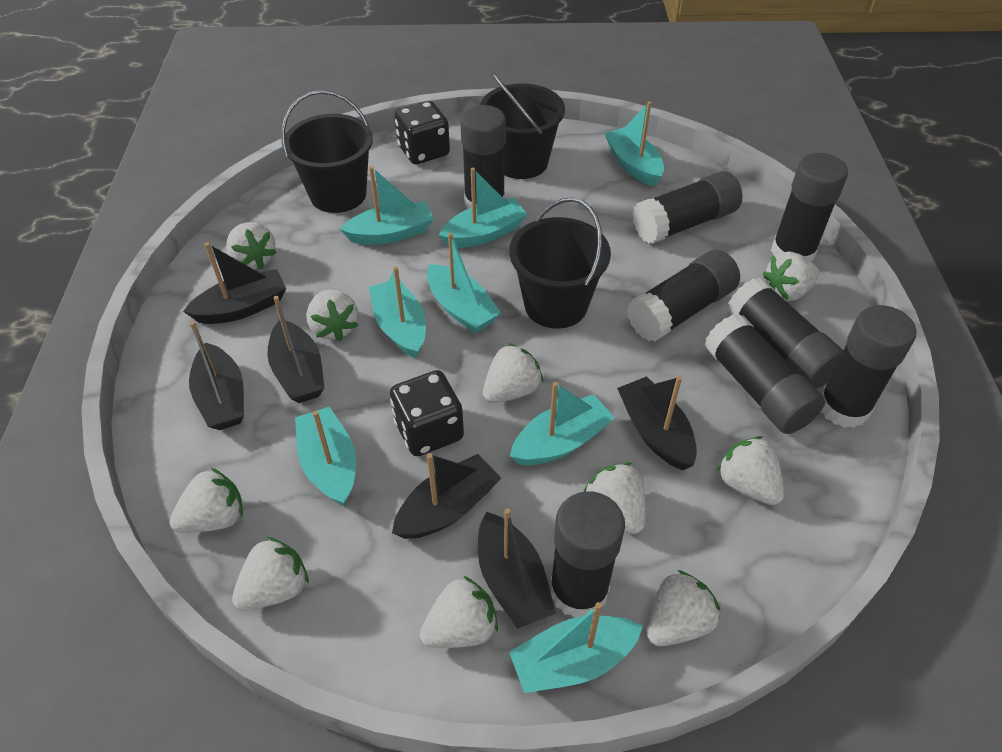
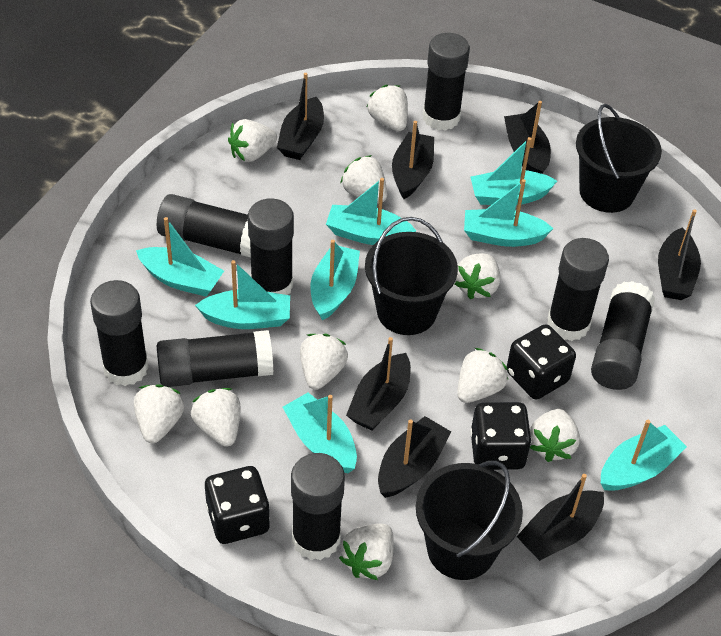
black boat: [183,242,286,324] [189,321,244,430] [267,296,325,403] [392,453,501,539] [478,508,556,629] [617,376,697,470] = 6 -> [277,73,324,160] [346,337,411,431] [378,416,451,498] [392,121,434,199] [504,101,551,174] [517,474,604,561] [658,209,701,300] = 7
black dice: [390,370,464,456] [395,101,450,164] = 2 -> [205,466,270,544] [470,402,532,470] [507,324,576,399] = 3

